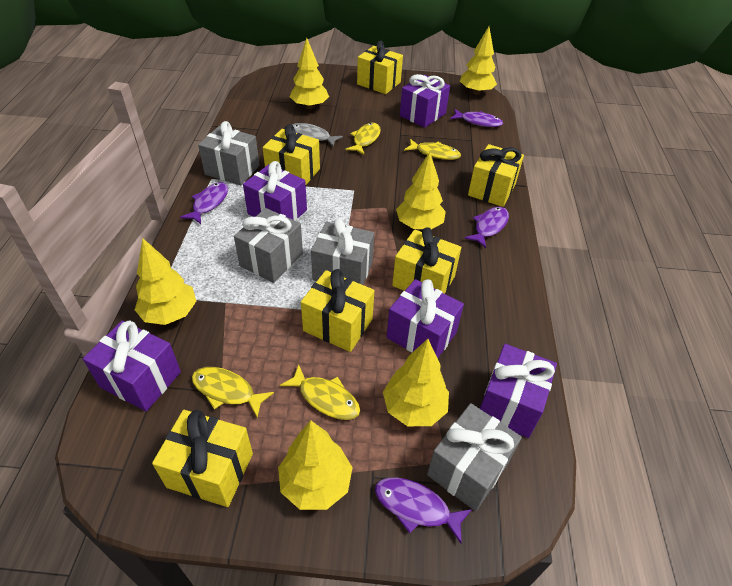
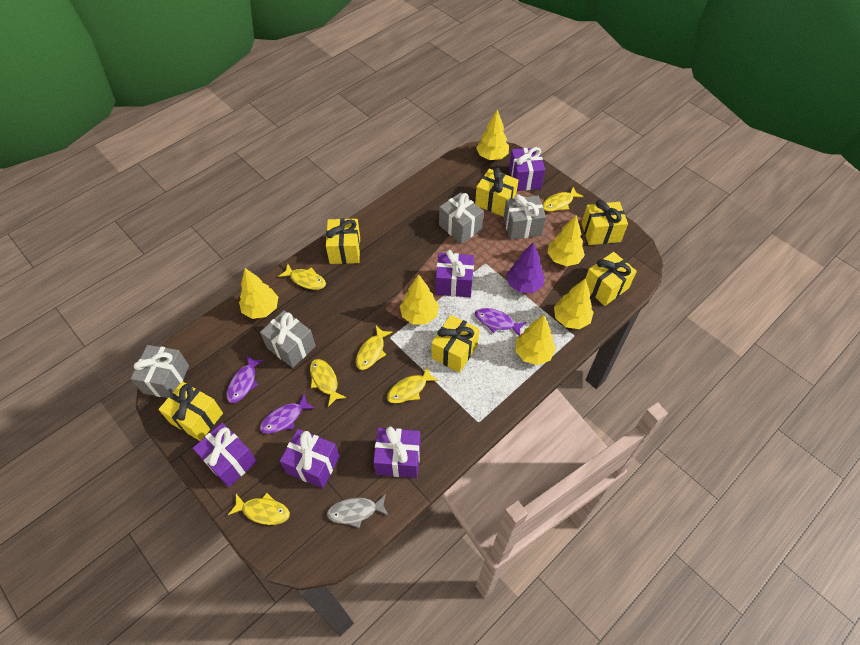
purple fish: [180,182,228,224] [375,477,472,544] [450,109,503,127] [464,207,509,248] = 4 -> [227,355,264,403] [260,393,315,434] [475,308,526,336] = 3
purple tree: none = 0 -> [507,243,545,293] = 1
yellow fish: [192,367,274,418] [280,364,360,420] [346,123,381,155] [404,139,461,160] = 4 -> [228,493,290,525] [278,264,326,290] [310,359,347,407] [356,326,393,370] [387,366,439,403] [542,187,584,212] = 6

